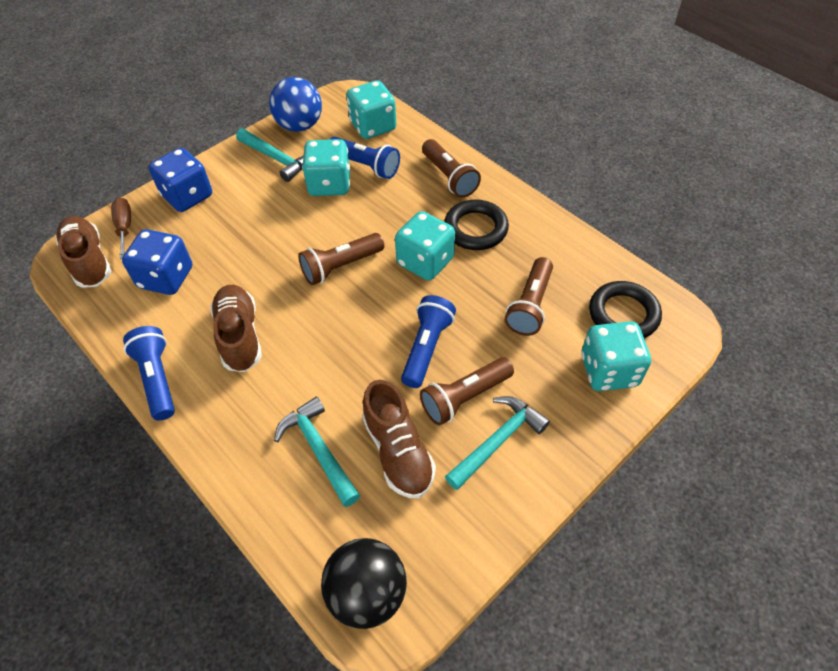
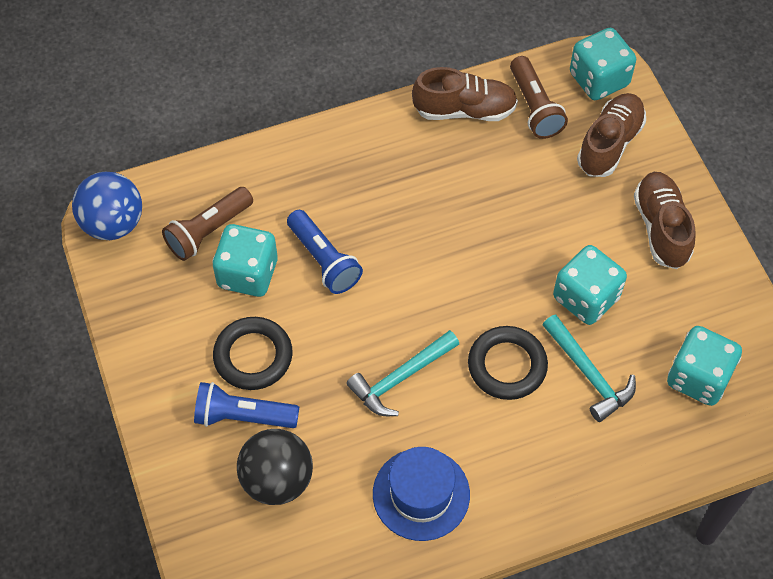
blue dice: [122,229,192,295] [149,148,212,212] = 2 -> none = 0
blue flashlight: [123,326,175,421] [329,137,400,179] [401,295,456,388] = 3 -> [194,382,299,428] [287,210,363,294] = 2
blue hat: none = 0 -> [373,447,470,541] = 1
brown flashlight: [298,233,384,285] [420,357,514,426] [422,139,481,198] [505,257,553,336] = 4 -> [162,187,253,261] [510,56,568,139] = 2
brown screwdriver: [111,197,131,259] = 1 -> none = 0
turquoise hammer: [236,128,304,182] [274,397,360,507] [445,396,550,490] = 3 -> [346,330,459,416] [543,315,636,422] = 2

